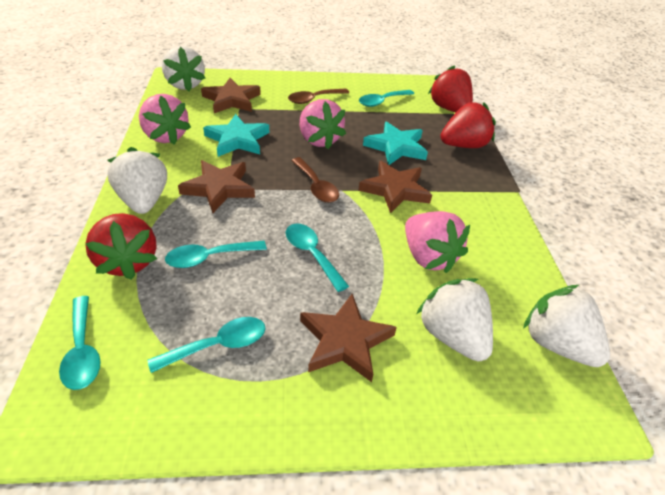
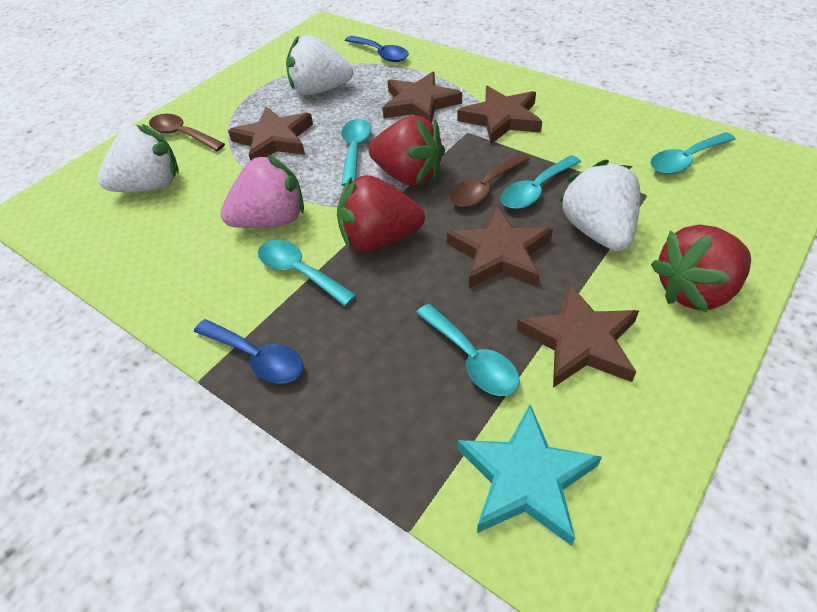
blue spoon: none = 0 -> [194,319,303,384] [345,36,409,62] = 2
brown star: [178,160,255,213] [201,78,261,113] [300,294,397,382] [358,161,432,213] = 4 -> [228,106,313,161] [383,72,462,123] [447,206,553,288] [458,86,542,144] [517,283,639,388] = 5
pink strawberry: [139,94,191,145] [300,99,346,149] [405,211,470,273] = 3 -> [220,154,304,228] = 1
turquoise star: [203,114,269,157] [363,122,428,165] = 2 -> [458,405,602,546] = 1
white strawberry: [107,147,167,214] [162,46,205,91] [416,278,493,361] [523,285,610,367] = 4 -> [98,124,179,192] [286,35,353,95] [559,160,641,251] = 3

